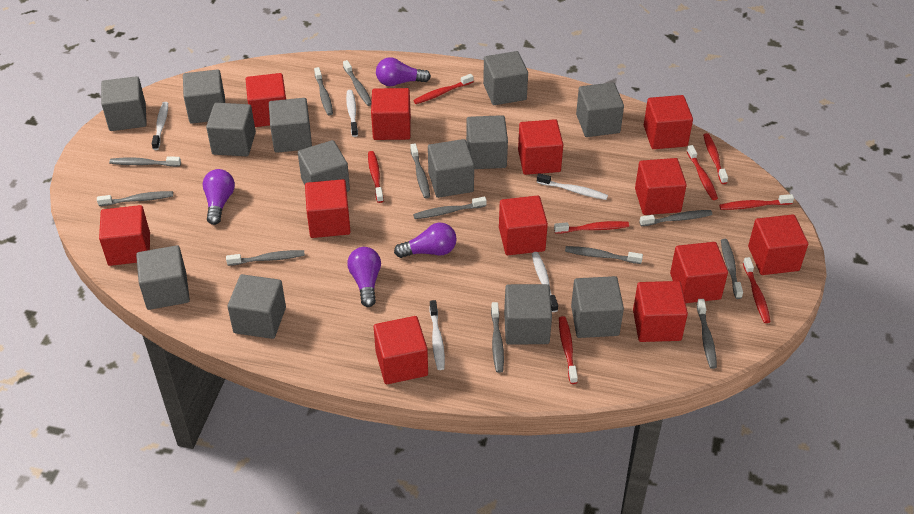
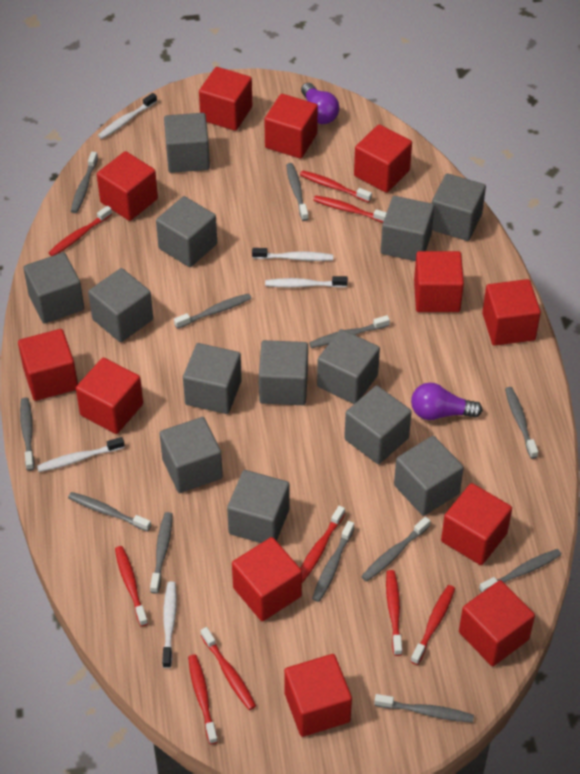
purple light bulb: [203,169,235,225] [347,247,381,307] [376,57,431,86] [394,223,457,258] = 4 -> [301,83,339,124] [411,383,483,420] = 2
red toothbrush: [368,151,384,203] [413,74,474,104] [554,221,629,234] [559,316,578,384] [687,145,718,200] [703,133,728,184] [719,194,794,210] [743,257,771,323] = 8 -> [48,206,112,256] [115,546,148,627] [188,654,218,744] [201,627,256,710] [300,170,372,202] [300,506,345,583] [313,196,387,223] [386,570,402,656] [411,585,455,665] = 9

